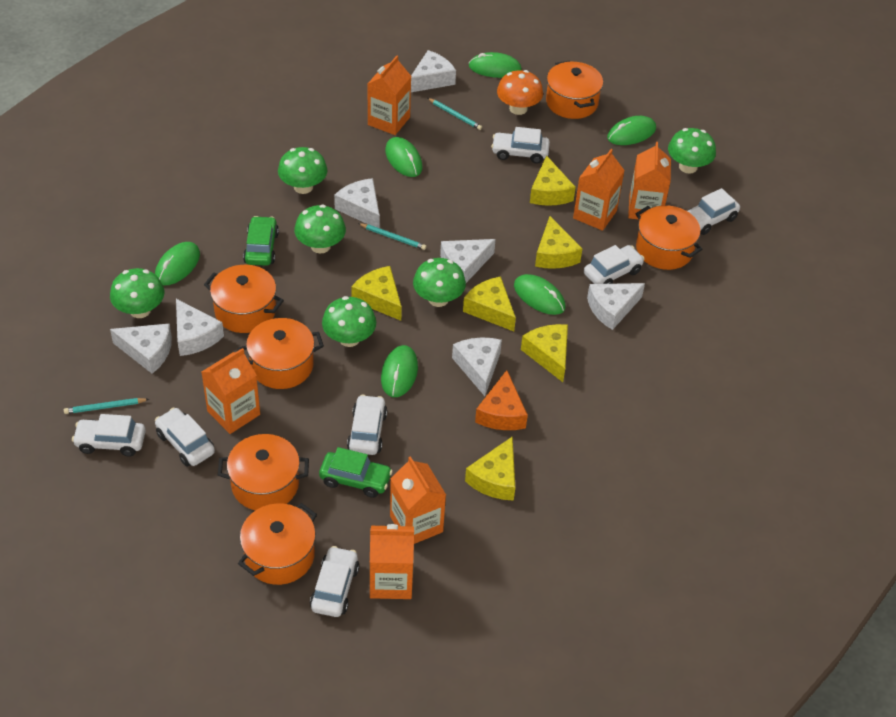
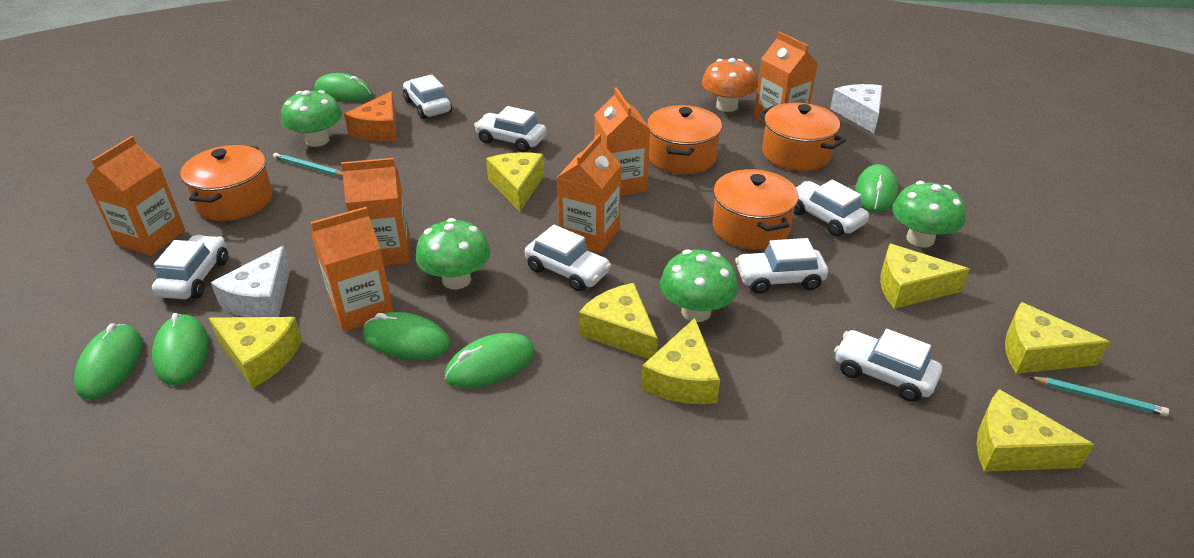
green car: [243,216,279,266] [319,447,393,498] = 2 -> none = 0
green mushroom: [110,268,164,318] [278,147,327,194] [294,205,346,254] [322,296,376,347] [413,258,466,307] [668,128,716,174] = 6 -> [281,90,342,147] [416,218,490,289] [660,249,738,322] [892,181,966,248] = 4
orange pot: [204,265,284,333] [218,434,309,510] [237,318,324,389] [238,503,317,585] [546,60,603,119] [635,205,703,270] = 6 -> [180,145,273,221] [647,105,722,174] [712,169,799,250] [759,102,846,171] = 4
turquoise pencil: [64,398,149,414] [358,223,426,250] [428,98,482,130] = 3 -> [273,153,343,176] [1029,377,1169,416] = 2
white cheese: [110,323,172,374] [176,299,224,356] [334,178,380,228] [411,50,456,92] [440,239,496,283] [452,337,502,396] [587,283,645,330] = 7 -> [211,246,291,317] [830,84,882,133] = 2
yellow cheese: [351,266,402,321] [463,276,516,331] [465,436,515,501] [521,324,568,382] [530,155,576,206] [535,216,583,269] = 6 -> [208,317,302,388] [486,152,544,211] [579,283,658,359] [641,318,720,404] [880,244,970,309] [977,389,1094,472] [1005,302,1110,374] = 7

